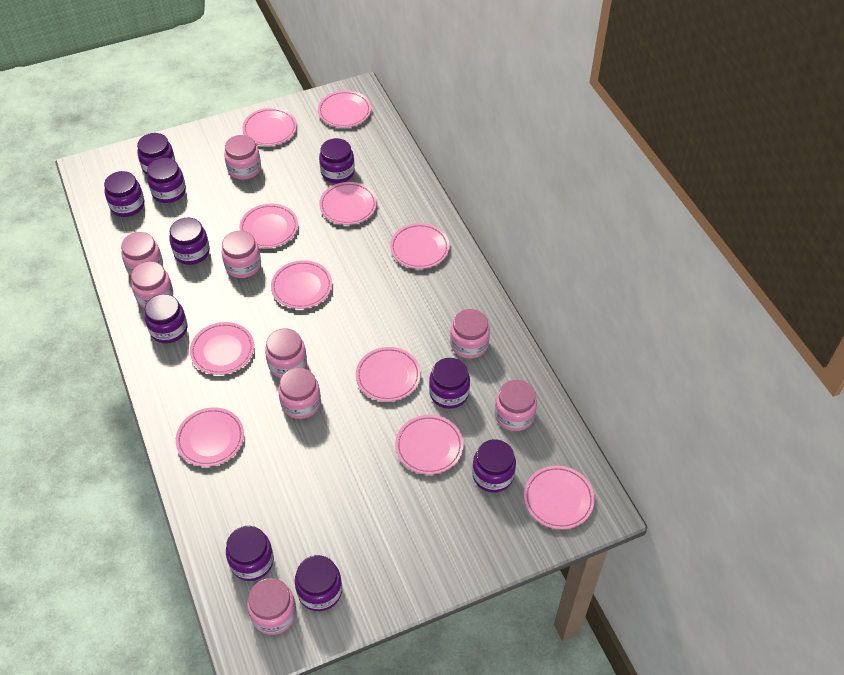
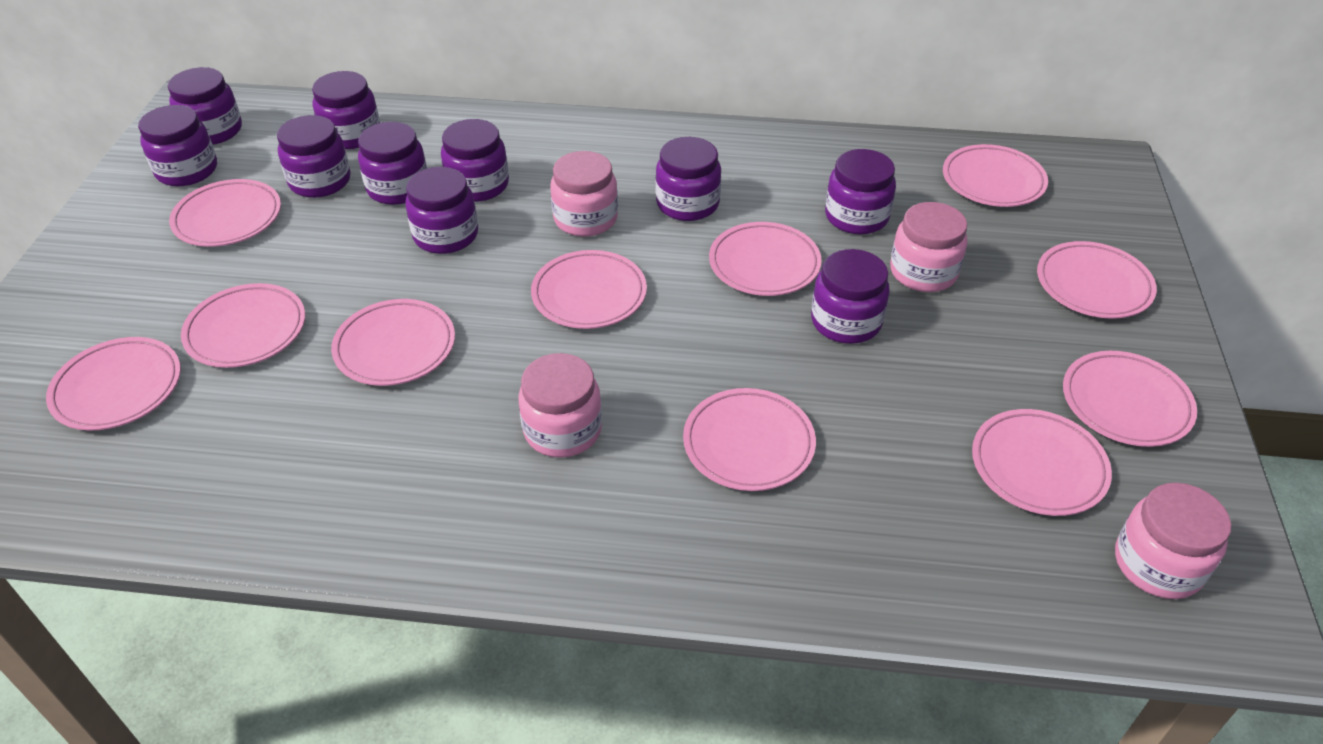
pink jar: [121,232,163,275] [131,261,173,308] [221,231,261,278] [224,135,261,180] [247,578,296,635] [265,328,307,378] [278,368,321,419] [450,309,490,359] [495,380,537,431] = 9 -> [518,353,602,458] [550,151,618,237] [890,202,968,292] [1115,483,1231,599] = 4

